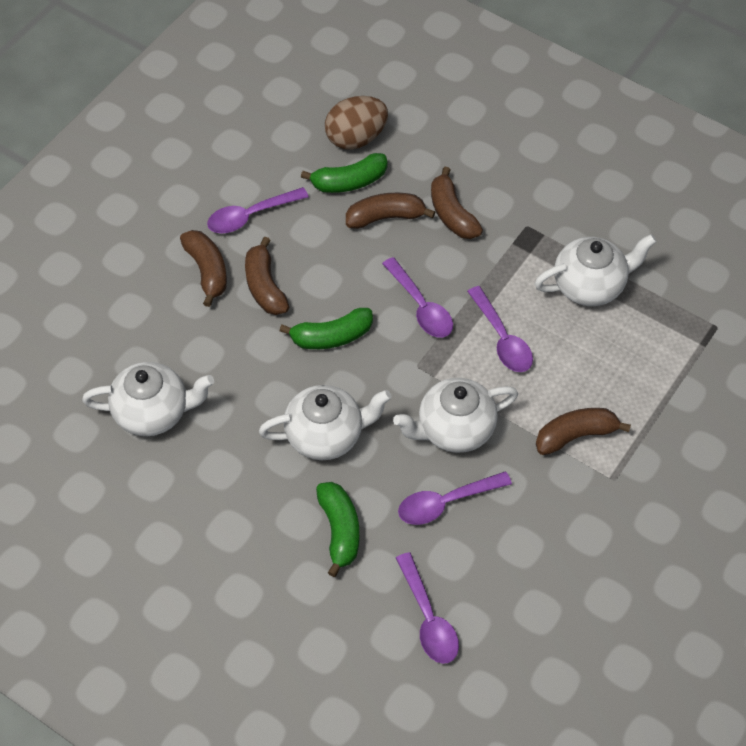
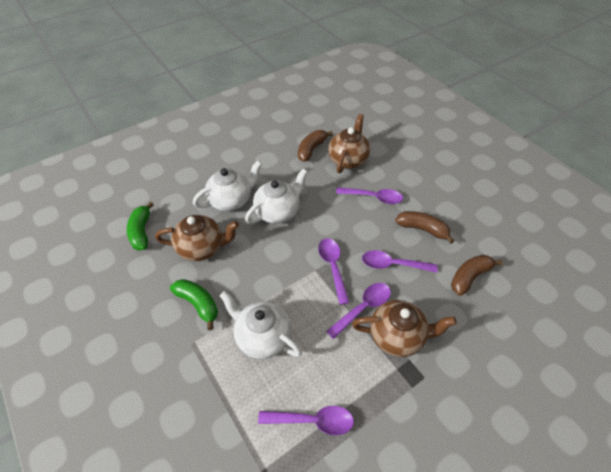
brown banana: [180,230,227,307] [245,237,289,315] [346,193,435,229] [431,167,483,239] [536,408,631,455] = 5 -> [298,130,333,162] [396,211,454,244] [451,255,503,296] = 3
brown egg: [325,96,388,150] = 1 -> none = 0
brown teapot: none = 0 -> [155,215,239,261] [328,114,370,173] [352,300,457,357] = 3
green banana: [280,308,373,349] [301,153,387,193] [316,482,359,577] = 3 -> [127,202,154,251] [170,279,218,330] = 2
white teapot: [82,362,214,436] [259,385,392,460] [393,378,518,453] [535,234,657,306] = 4 -> [193,160,262,211] [220,291,302,359] [245,169,308,224] = 3

